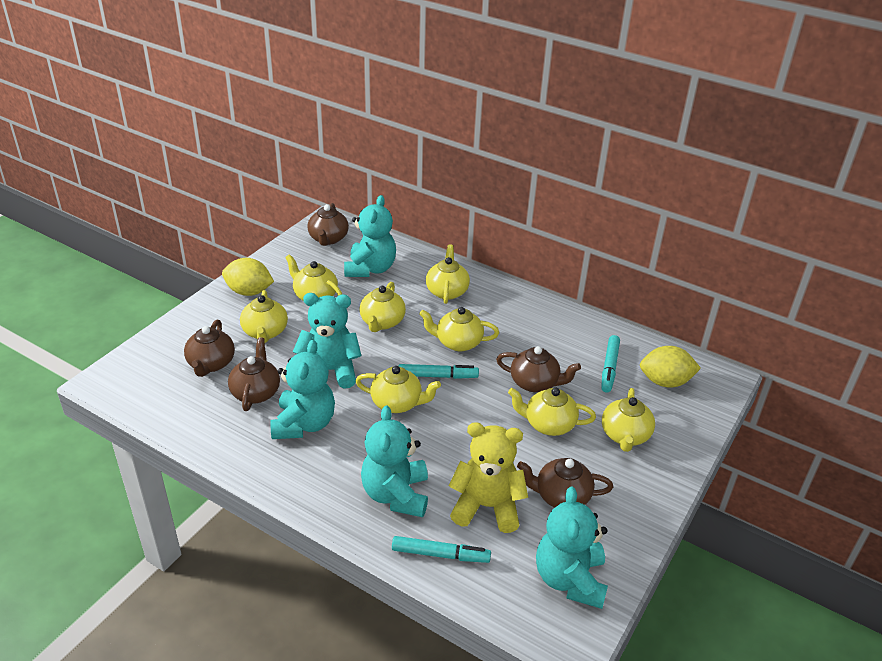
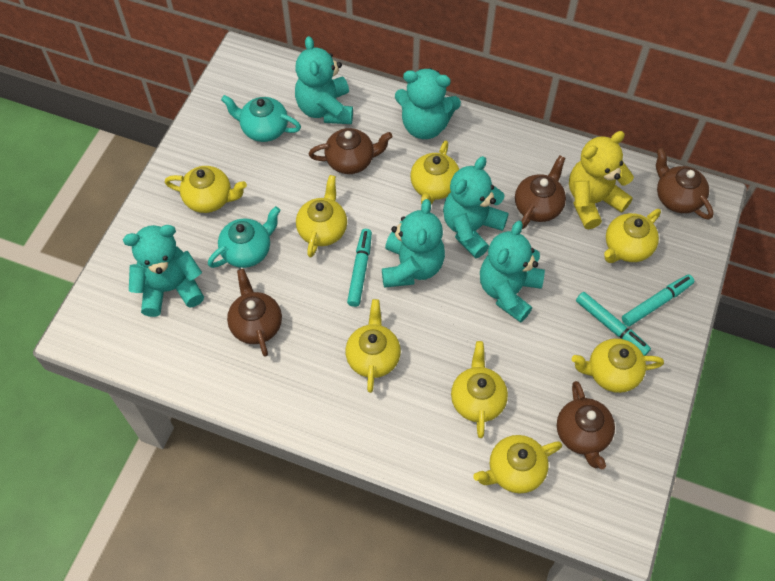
turquoise teapot: none = 0 -> [208,206,281,268] [221,95,301,142] = 2
turquoise teddy bear: [270,340,335,439] [293,293,362,389] [344,195,396,277] [361,405,428,517] [536,487,608,609] = 5 -> [123,225,204,317] [295,36,353,124] [382,199,445,288] [395,68,461,139] [443,156,509,259] [480,221,545,323] = 6
yellow lemon: [222,258,274,296] [640,346,701,388] = 2 -> none = 0

